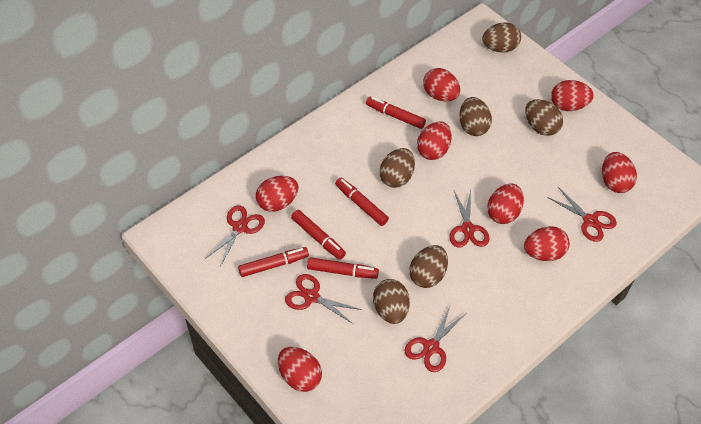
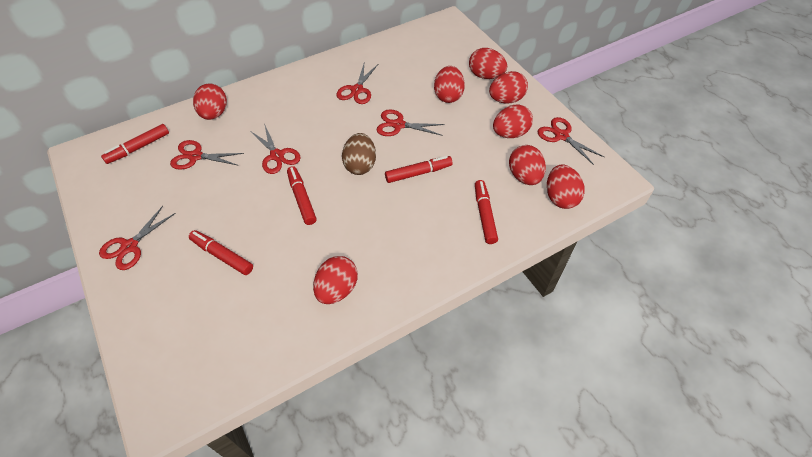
brown egg: [373,279,410,324] [380,148,415,188] [409,245,448,288] [459,97,492,136] [482,22,521,53] [525,99,563,136] = 6 -> [342,133,376,175] = 1
red scissors: [205,205,265,267] [285,274,362,324] [405,304,465,372] [449,190,489,247] [547,187,617,242] = 5 -> [99,206,176,270] [170,140,244,170] [249,123,301,174] [336,64,378,104] [377,109,445,136] [537,117,604,165] = 6

